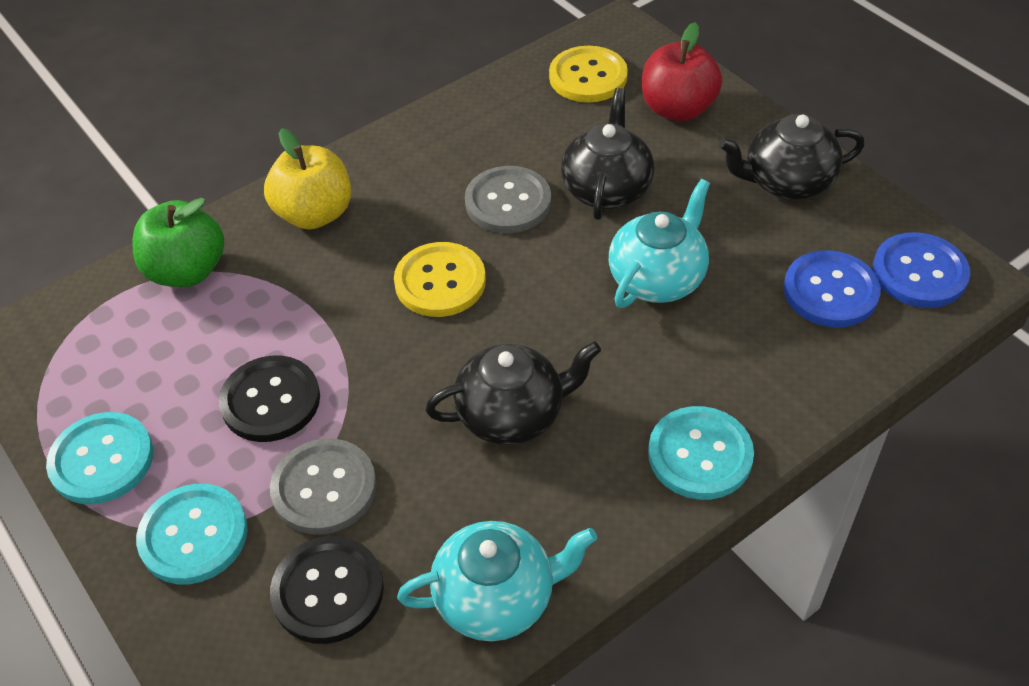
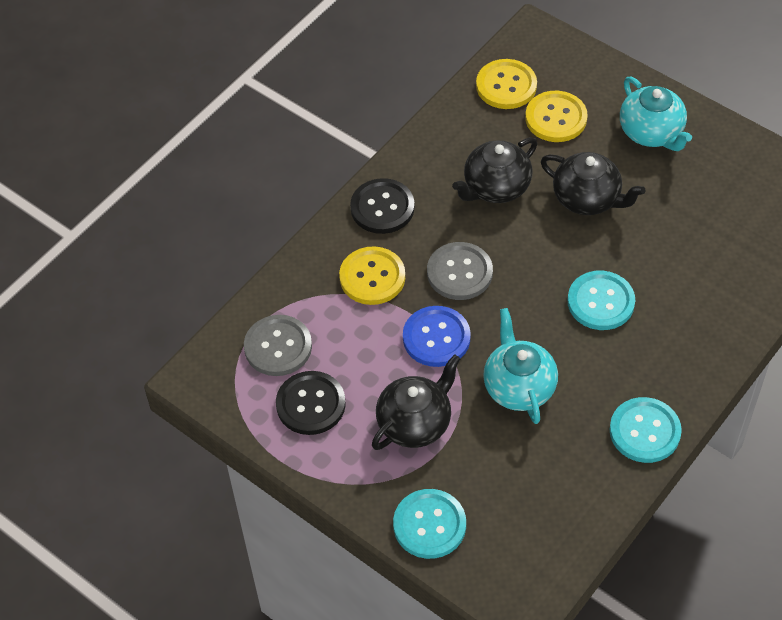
blue button: [783,250,881,327] [873,232,970,308] = 2 -> [403,306,471,367] = 1
green apple: [132,198,224,287] = 1 -> none = 0
red apple: [642,22,722,121] = 1 -> none = 0
yellow apple: [264,128,351,230] = 1 -> none = 0
yellow button: [394,242,486,317] [549,46,628,102] = 2 -> [339,246,405,305] [476,59,537,109] [525,91,588,142] = 3

